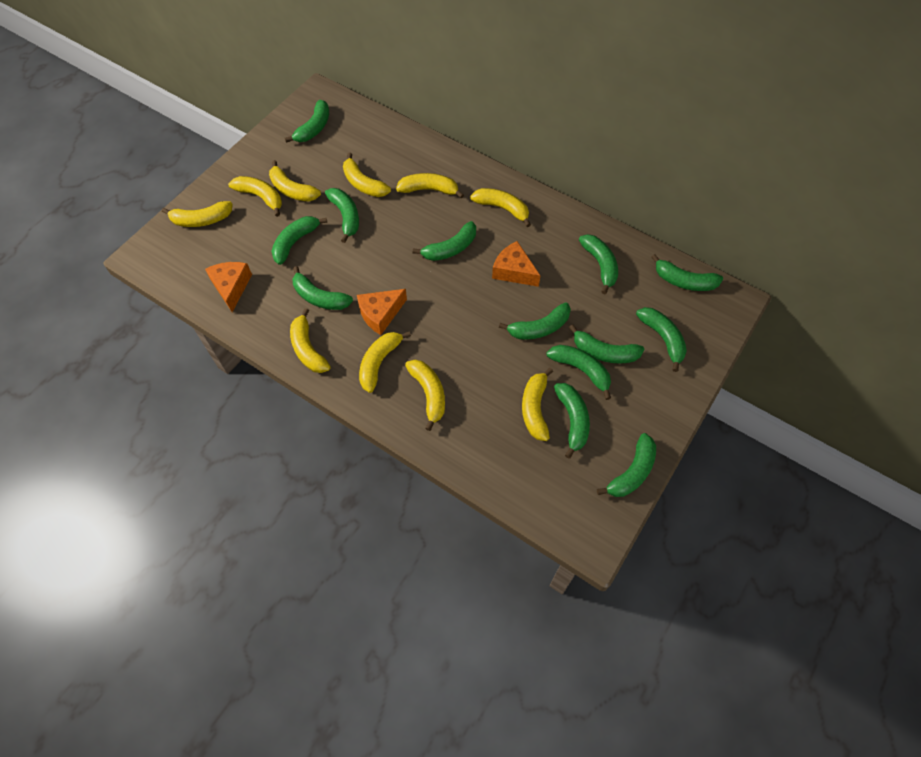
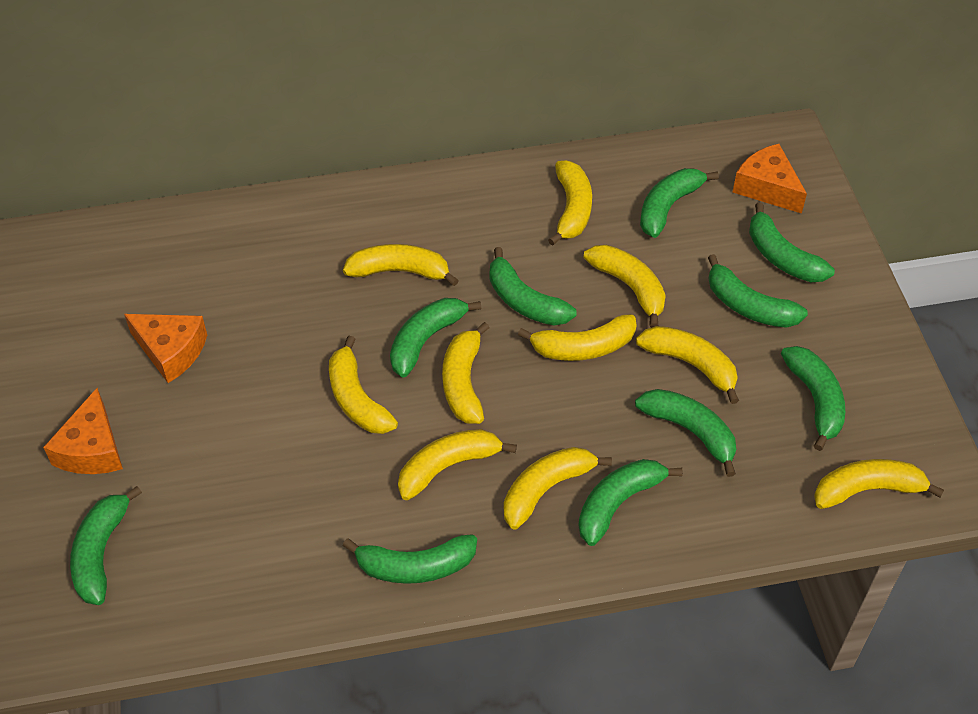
green banana: [271,216,328,265] [285,100,329,143] [292,266,353,310] [325,188,359,243] [413,221,476,261] [499,302,571,340] [546,345,611,400] [554,383,590,459] [569,324,644,364] [579,234,618,294] [597,433,656,497] [636,307,687,372] [651,254,723,291] = 13 -> [70,486,142,605] [343,534,477,584] [390,298,482,378] [490,247,576,326] [578,459,683,546] [635,389,736,477] [640,168,719,238] [708,254,808,328] [749,202,835,282] [781,346,845,451] = 10

